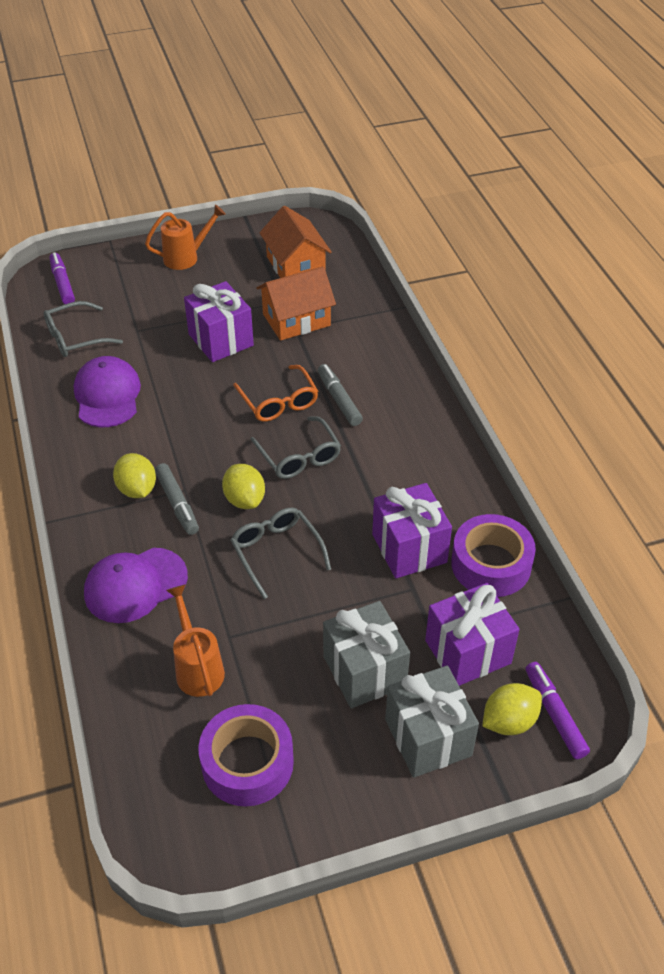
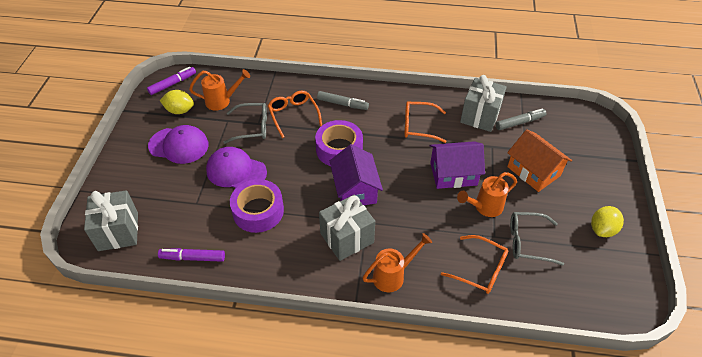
grey gift: [323,601,410,708] [385,666,479,778] = 2 -> [84,190,138,251] [319,194,375,261] [460,75,507,132] = 3
grey glasses: [43,301,123,357] [230,508,331,599] [250,416,341,479] = 3 -> [223,103,267,144] [510,212,564,266] = 2
orange glasses: [233,365,318,421] = 1 -> [268,91,322,138] [405,101,447,143] [441,235,508,294] = 3
orange house: [256,266,336,341] [259,206,332,278] = 2 -> [507,129,572,192] = 1
orange watering can: [145,204,226,270] [166,584,225,697] = 2 -> [189,69,250,110] [363,233,432,292] [457,172,517,217] = 3
purple gift: [184,281,254,362] [372,483,452,578] [425,583,519,686] = 3 -> none = 0
purple house: none = 0 -> [330,144,383,205] [430,141,485,189] = 2
yellow lemon: [113,453,156,498] [222,464,265,509] [482,683,542,735] = 3 -> [160,90,194,114] [591,206,624,237] = 2

